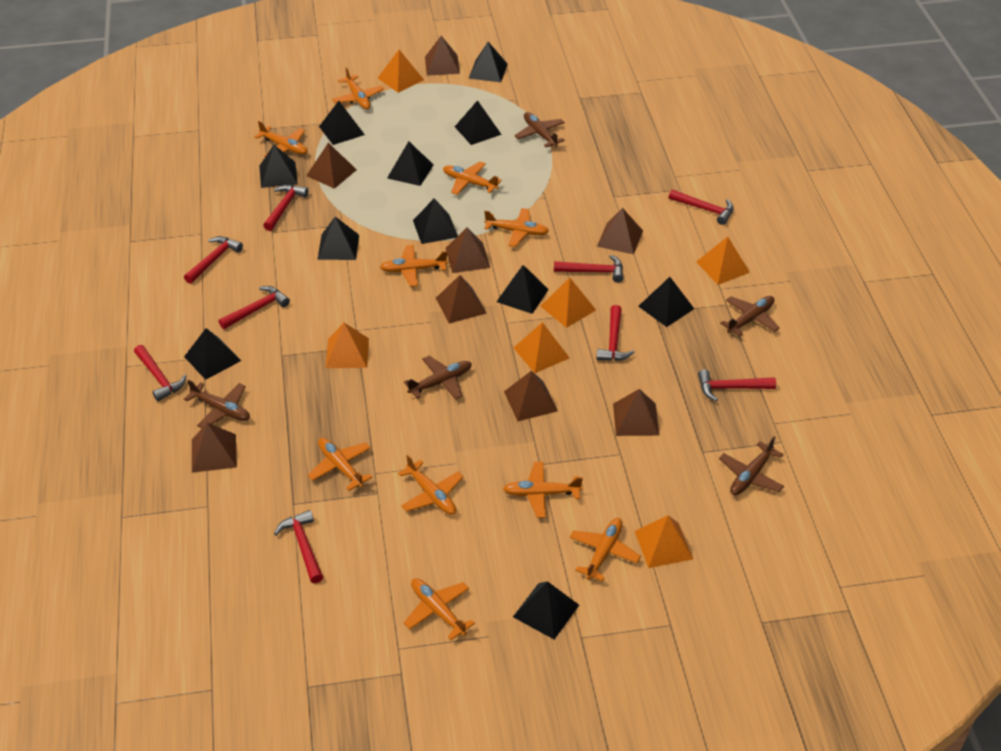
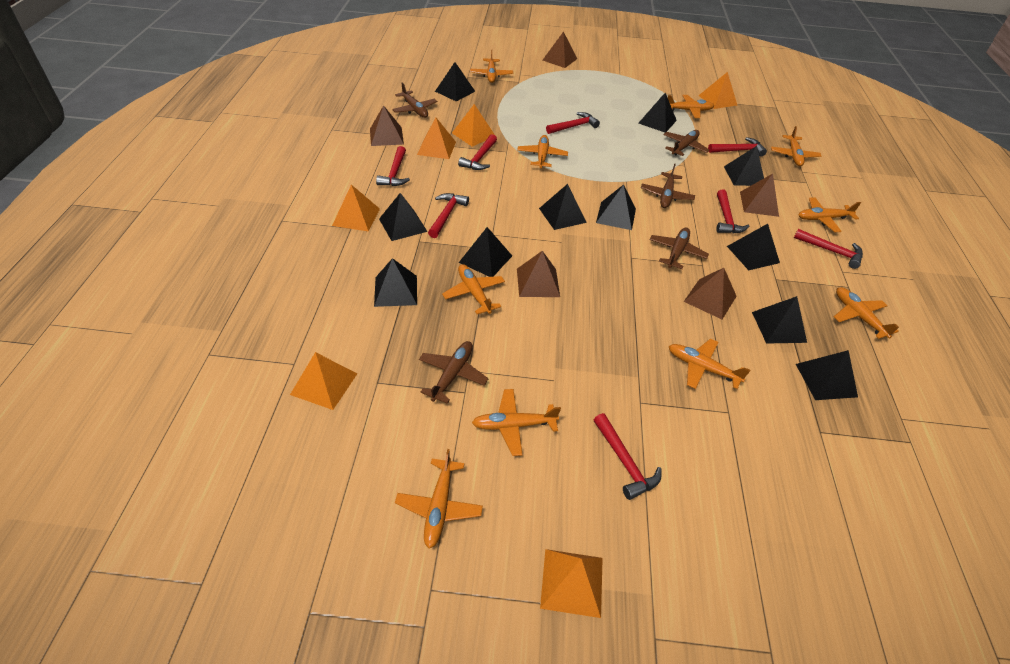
brown pyramid: [192,423,237,473] [307,143,357,189] [425,36,460,76] [436,275,487,324] [446,227,490,273] [504,370,558,421] [597,208,643,254] [613,389,659,436] = 8 -> [370,105,404,146] [517,251,560,297] [543,32,577,68] [684,268,737,319] [740,174,779,217] = 5
red hammer: [134,345,186,401] [184,236,243,284] [218,286,290,329] [263,185,308,231] [274,510,323,583] [554,255,623,283] [596,305,634,361] [669,189,734,225] [698,369,776,401] = 9 -> [376,146,410,186] [428,193,469,238] [458,134,497,170] [546,112,600,134] [594,413,662,500] [708,137,767,156] [716,189,749,233] [794,229,863,269] = 8

